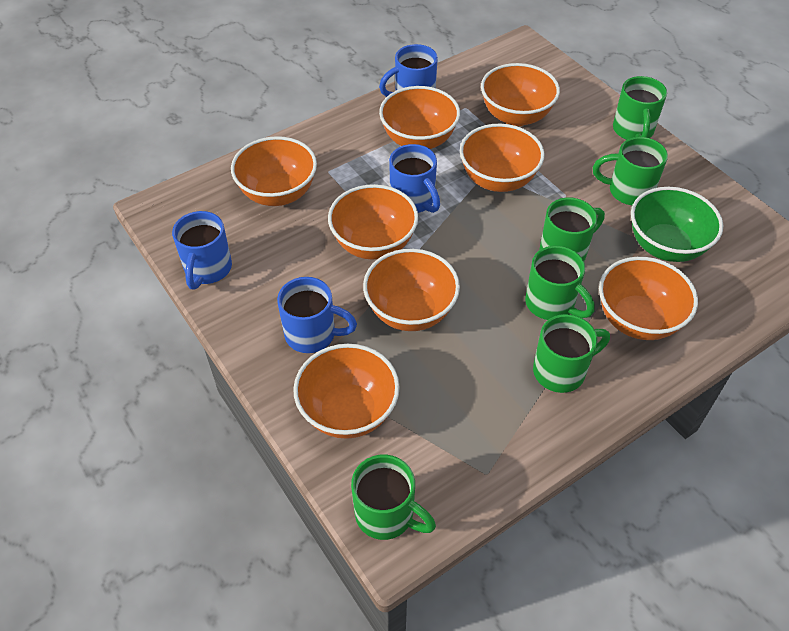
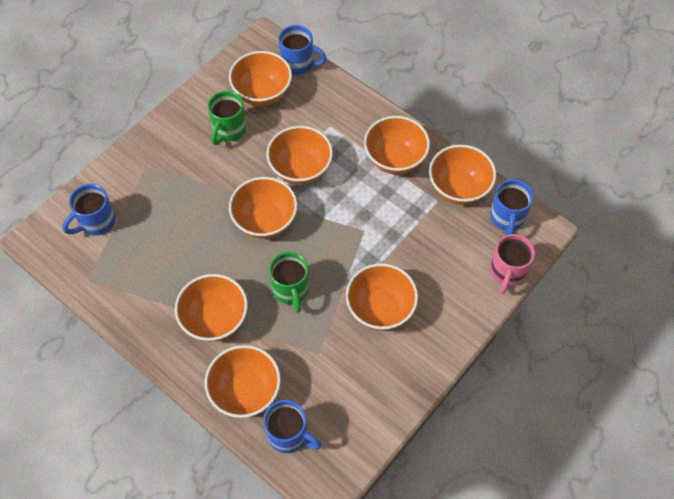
green bowl: [631,187,723,262] = 1 -> none = 0
green mug: [351,455,436,540] [525,246,595,320] [533,314,610,393] [539,198,605,261] [593,137,668,205] [613,76,667,140] = 6 -> [208,91,246,145] [269,252,309,313] = 2
pink mug: none = 0 -> [490,234,535,294] = 1

